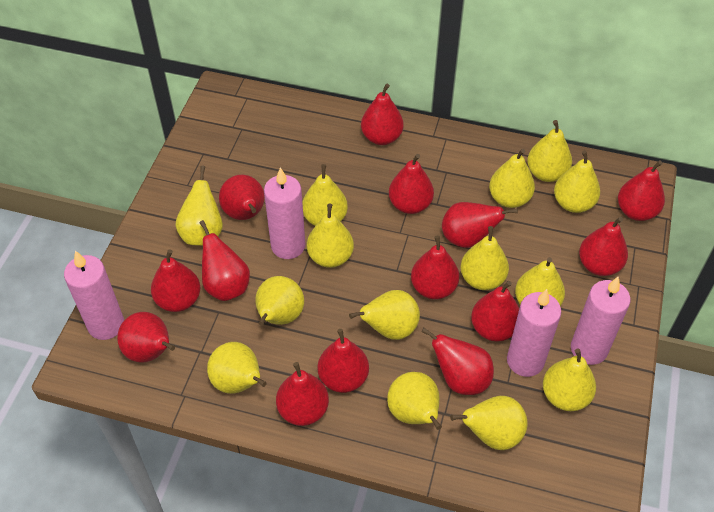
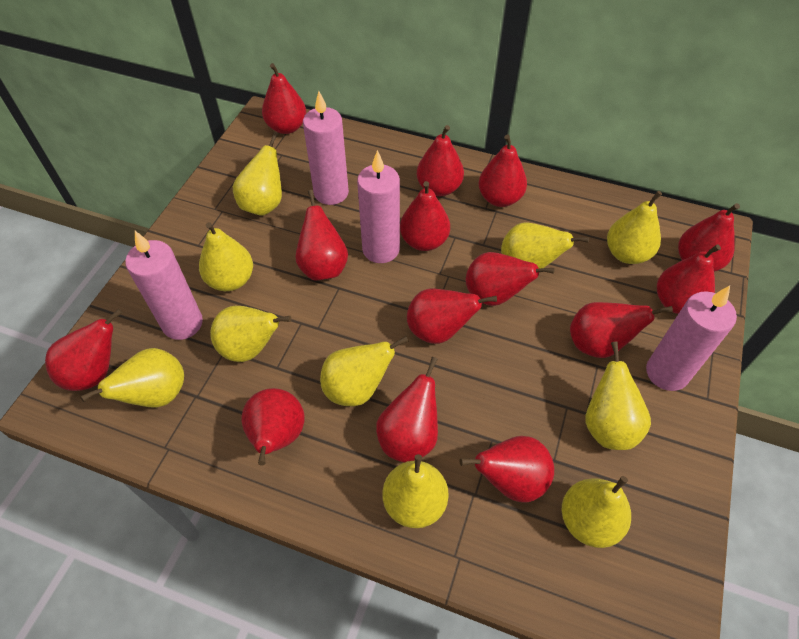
yellow pear: [175,166,223,246] [207,342,267,394] [255,276,304,326] [302,164,348,226] [307,204,354,268] [349,290,420,340] [387,372,442,430] [450,396,528,450] [461,226,509,290] [489,149,535,208] [515,257,565,306] [527,120,572,182] [543,348,596,411] [554,150,600,213] = 14 -> [80,348,184,408] [199,222,253,291] [210,306,291,362] [233,132,282,216] [320,336,409,406] [382,454,449,528] [501,222,589,269] [562,476,631,548] [585,341,651,450] [607,191,662,264] = 10

